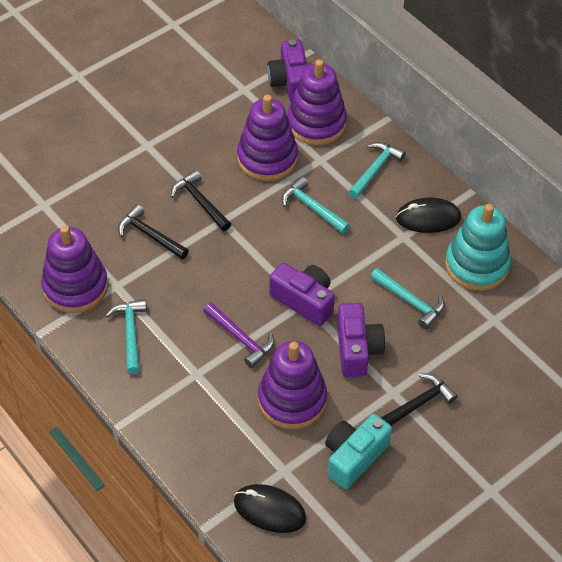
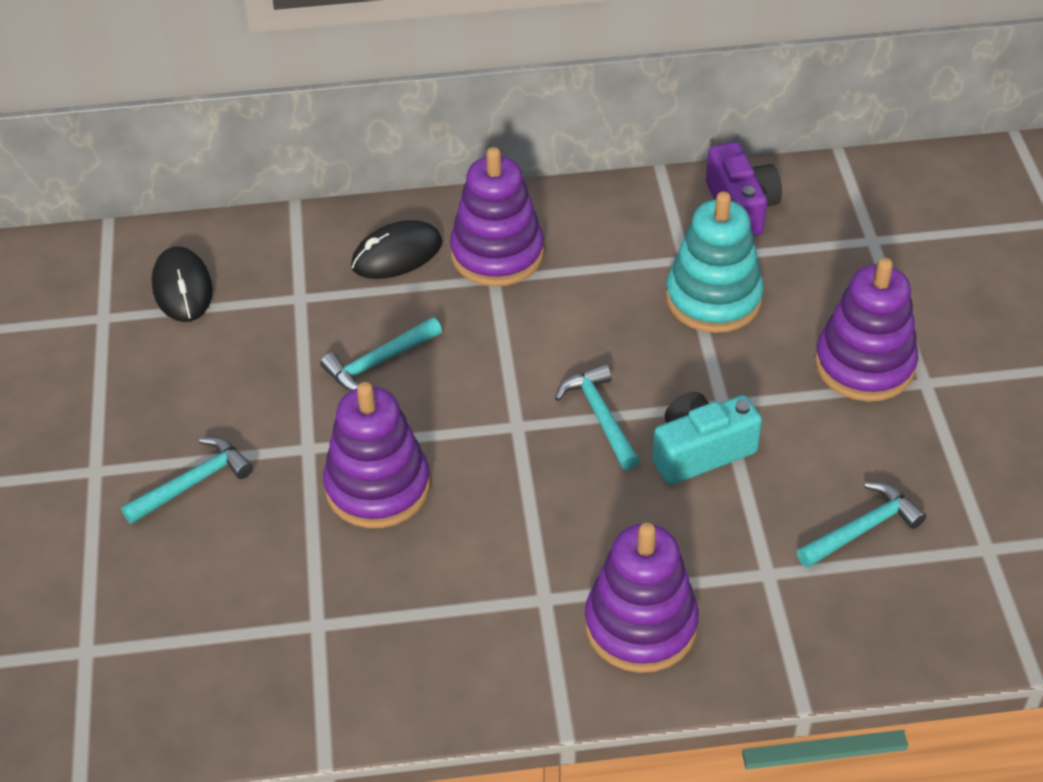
black hammer: [118,204,189,259] [171,170,231,231] [381,374,458,426] = 3 -> none = 0
purple camera: [267,40,308,102] [269,263,335,326] [337,303,385,377] = 3 -> [706,142,782,236] = 1
purple hammer: [203,302,274,368] = 1 -> none = 0

